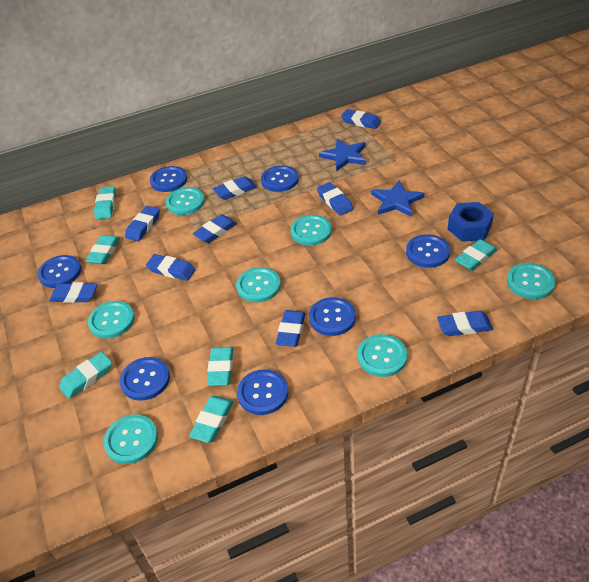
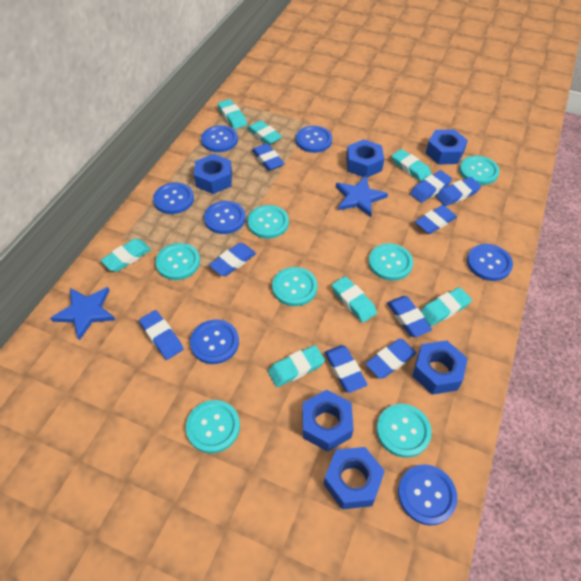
blue nut: [447,202,494,242] = 1 -> [194,154,232,194] [302,390,354,452] [324,447,385,509] [346,139,384,178] [412,340,468,395] [426,129,468,164] = 6
turquoise eraser: [59,352,112,399] [86,235,120,264] [94,186,116,219] [189,396,234,443] [207,347,233,386] [455,239,497,271] = 6 -> [100,239,151,272] [218,99,247,129] [247,120,282,145] [268,345,325,387] [332,276,377,323] [392,149,431,182] [420,287,472,326] = 7

